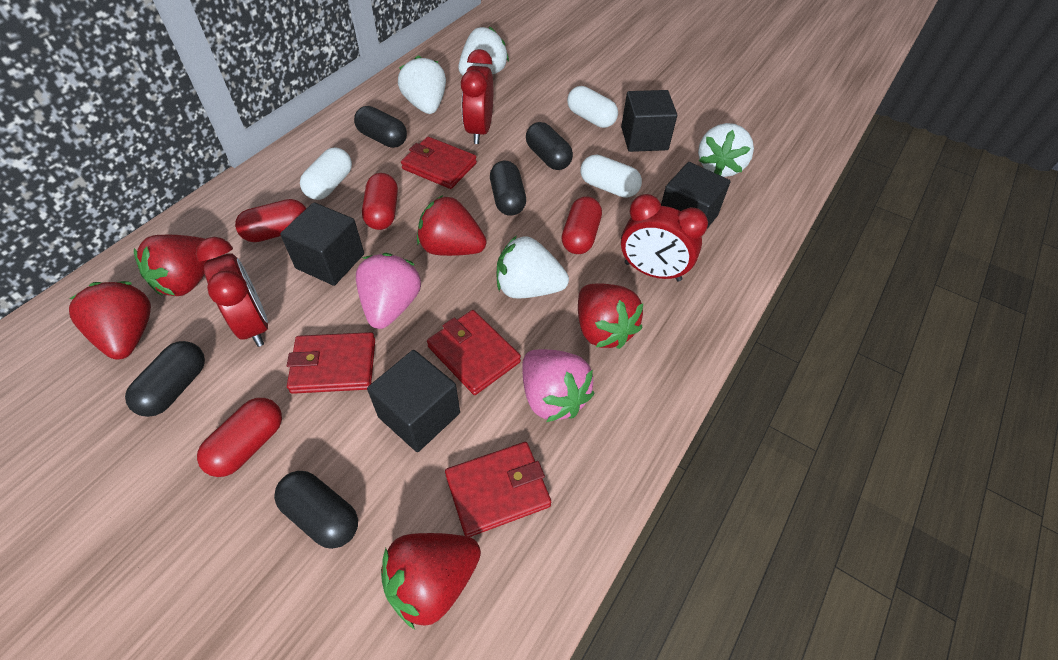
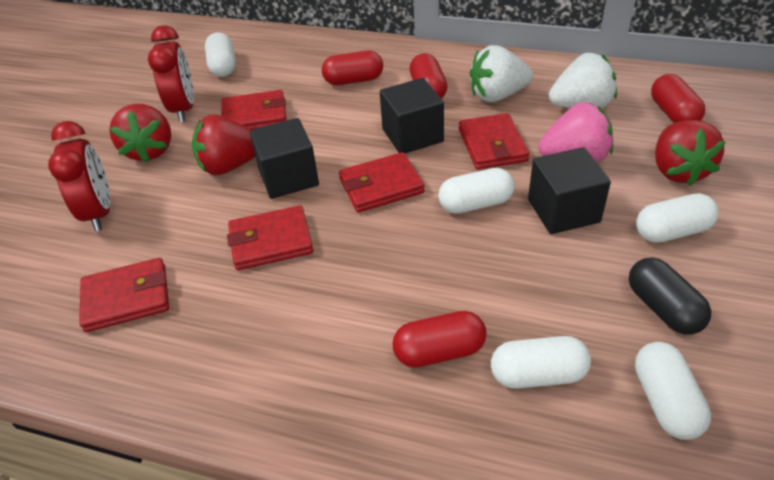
black capsule: [125,341,205,417] [274,471,358,549] [354,106,407,148] [490,161,526,216] [526,122,573,170] = 5 -> [629,258,711,335] = 1
black cube: [280,202,364,286] [367,350,460,452] [621,90,677,152] [661,162,731,228] = 4 -> [250,118,319,199] [380,78,444,153] [528,147,611,234] = 3
pink strawberry: [356,253,421,329] [522,349,594,422] = 2 -> [538,102,613,162] = 1
red clock: [196,237,268,347] [461,49,493,144] [621,194,708,282] = 3 -> [48,121,110,231] [148,25,194,122] = 2
red strawberry: [69,281,151,360] [134,235,210,296] [381,533,481,629] [417,195,487,256] [578,283,643,349] = 5 -> [109,104,171,163] [192,114,256,175] [655,120,726,186] = 3
red wallet: [287,332,375,394] [401,137,477,189] [427,310,521,395] [445,442,551,537] = 4 -> [79,258,169,332] [221,90,287,130] [227,205,313,270] [339,152,425,212] [459,113,530,169] = 5
white capsule: [300,147,352,200] [567,86,618,128] [581,154,642,198] = 3 -> [205,33,236,77] [438,168,515,214] [491,336,591,389] [635,342,711,440] [636,193,719,243] = 5
white strawberry: [398,56,446,114] [458,26,509,75] [497,235,569,299] [698,123,754,177] = 4 -> [470,45,533,102] [549,53,617,108] = 2

